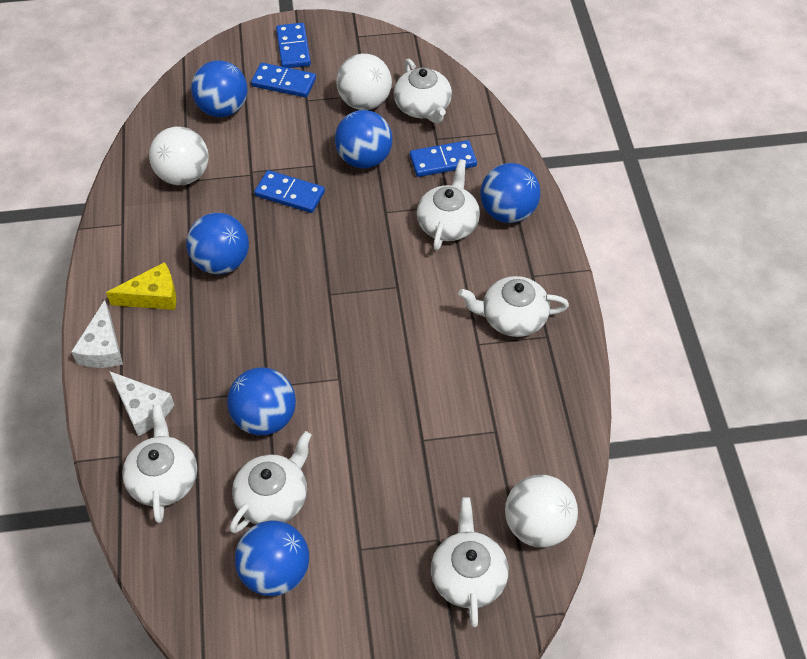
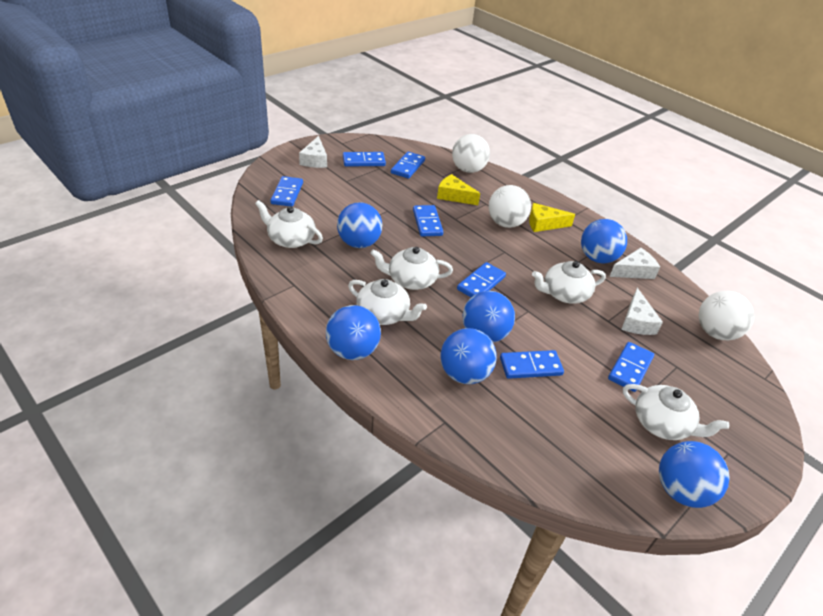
blue domino: [251,63,316,97] [254,170,325,213] [276,23,311,68] [410,140,477,177] = 4 -> [270,176,303,207] [343,152,386,166] [391,152,425,179] [413,205,443,237] [457,262,506,297] [500,350,564,379] [608,342,654,392] = 7
white cheese: [71,300,123,368] [109,371,174,436] = 2 -> [299,136,327,168] [609,248,660,279] [621,288,663,335] = 3
white teapot: [122,404,197,523] [230,431,312,533] [394,59,452,124] [417,159,480,251] [431,497,509,627] [458,276,569,337] = 6 -> [255,200,323,248] [348,279,427,325] [370,247,453,290] [532,261,606,304] [623,384,729,440] = 5
yellow cheese: [106,262,176,310] = 1 -> [437,174,480,205] [529,203,575,232] = 2

